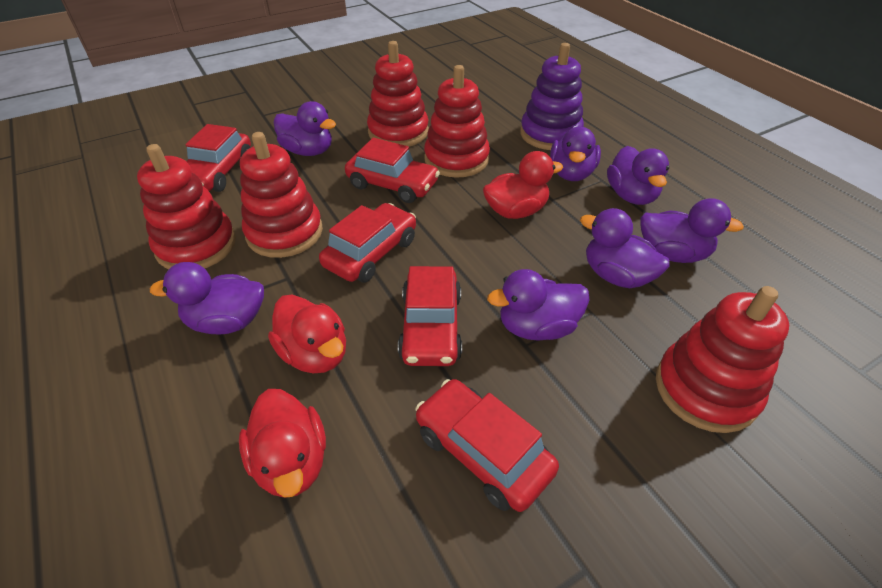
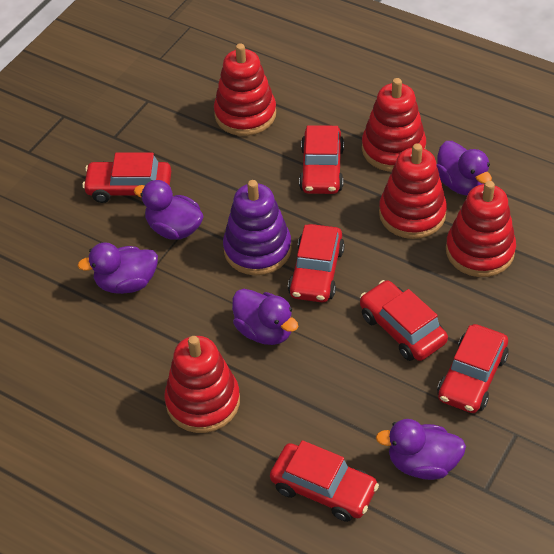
purple duck: [150,262,264,334] [274,101,336,156] [487,269,590,341] [550,126,601,181] [580,208,670,288] [607,146,669,205] [640,198,744,263] = 7 -> [78,242,158,294] [134,180,204,240] [232,289,298,345] [376,419,466,480] [437,141,492,195] = 5
red car: [185,124,251,192] [319,203,416,283] [345,138,440,203] [398,266,462,366] [415,379,559,512] = 5 -> [82,152,171,203] [270,440,379,522] [288,224,345,302] [299,125,344,194] [360,280,448,361] [437,324,509,413] = 6
red duck: [239,389,326,498] [268,295,346,373] [483,151,563,219] = 3 -> none = 0

